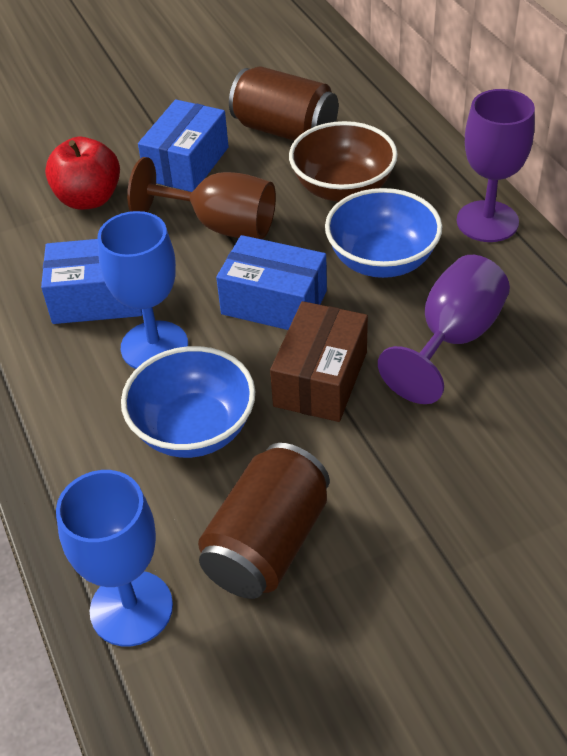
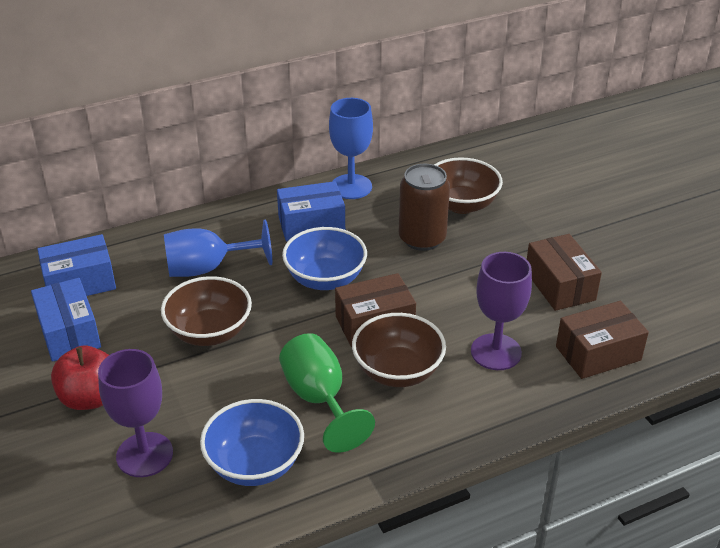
brown bowl: [289,121,398,202] = 1 -> [161,276,252,346] [352,313,446,387] [434,157,503,214] = 3
brown box: [270,301,368,422] = 1 -> [335,273,416,347] [527,234,602,311] [556,301,649,379] = 3
brown can: [198,443,330,599] [229,66,338,141] = 2 -> [399,164,450,251] = 1
brown goblet: [127,157,276,239] = 1 -> none = 0
green goblet: none = 0 -> [279,333,375,453] = 1

